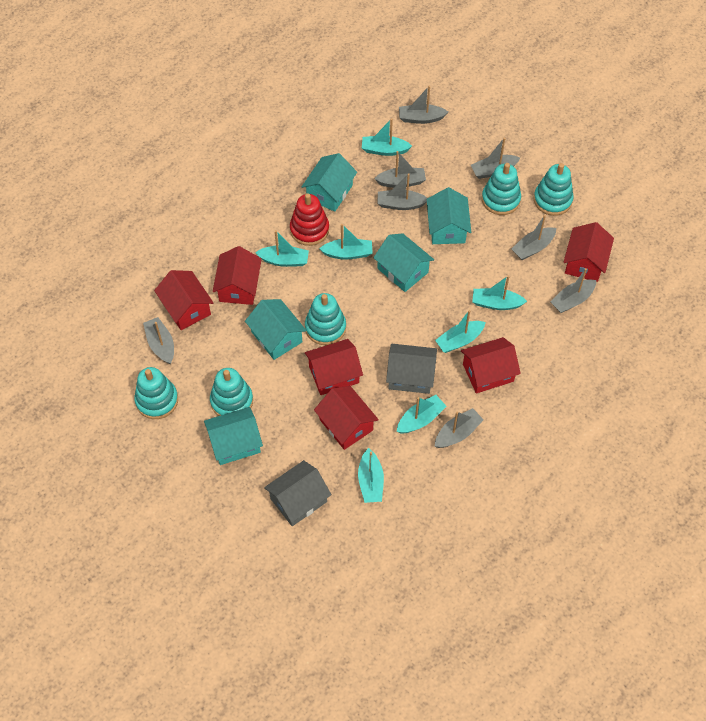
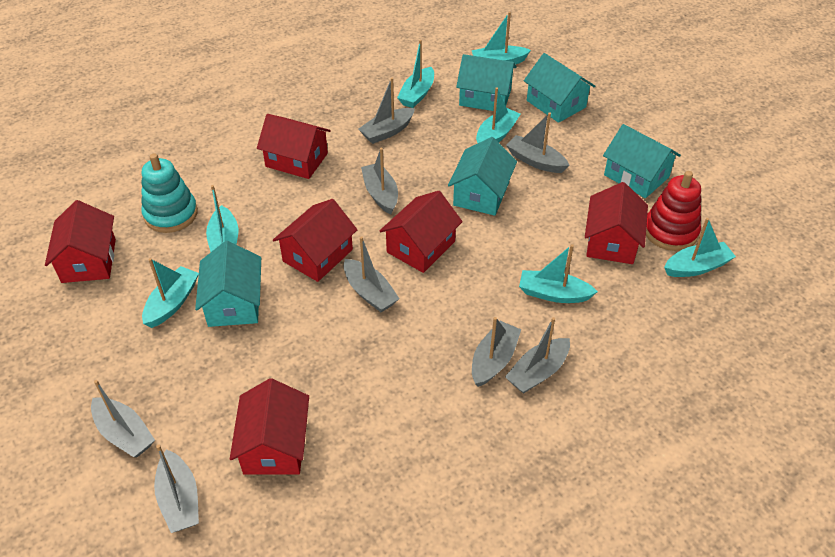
grey house: [264,460,332,526] [386,344,437,394] = 2 -> none = 0
turquoise stacking toy: [134,367,178,419] [210,368,253,416] [305,293,346,345] [482,163,521,215] [534,163,574,216] = 5 -> [142,154,198,233] = 1

